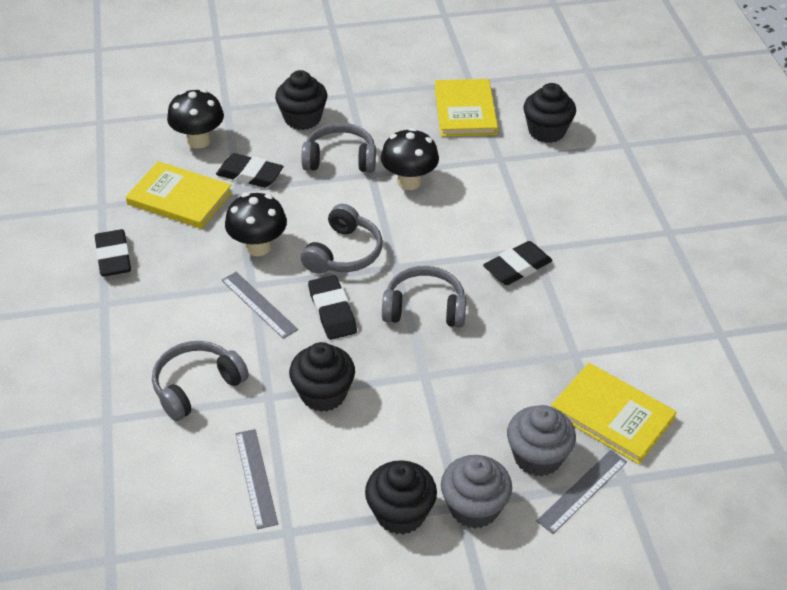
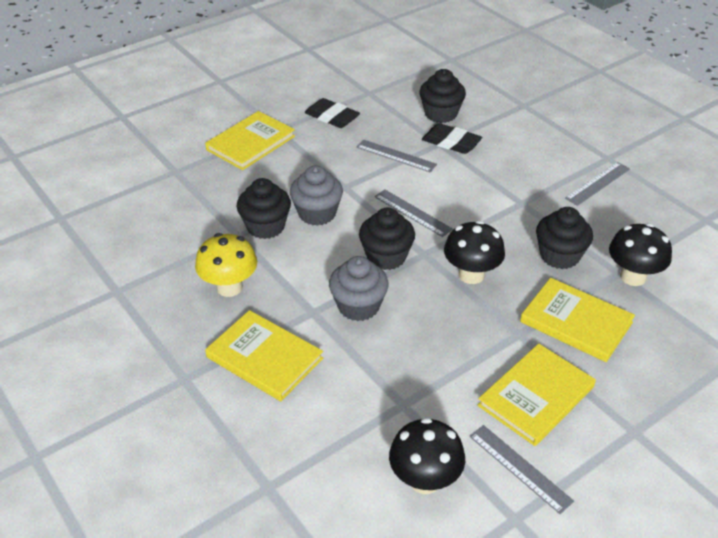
black eraser: [95,229,131,277] [216,153,284,188] [308,275,357,340] [483,241,552,285] = 4 -> [305,98,360,128] [422,123,482,154] = 2
grey headphones: [152,341,249,421] [301,204,382,274] [302,123,376,173] [382,266,466,327] = 4 -> none = 0
grey ruler: [222,272,298,339] [235,429,278,529] [536,450,627,534] = 3 -> [356,139,437,172] [374,189,453,237] [469,425,574,514] [565,162,630,206] = 4
yellow book: [126,161,232,229] [435,79,498,137] [551,363,676,464] = 3 -> [205,111,295,170] [205,310,323,401] [477,344,596,446] [520,278,635,362] = 4
yellow mushroom: none = 0 -> [195,233,257,297] = 1

